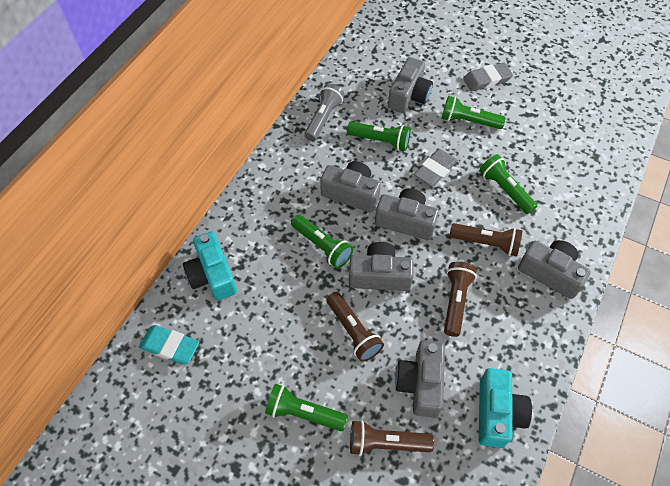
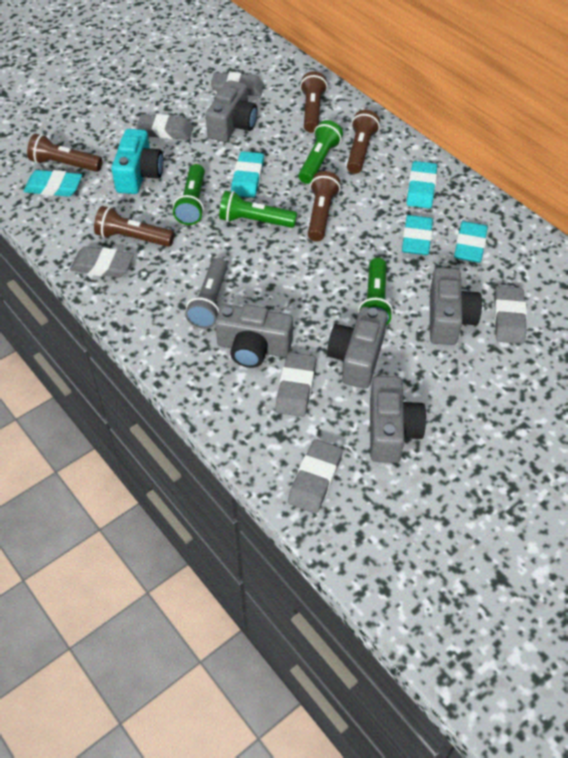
brown flashlight: [327,292,384,362] [350,420,434,456] [444,261,477,337] [449,223,522,256] = 4 -> [27,133,102,172] [94,206,174,247] [300,71,328,133] [308,171,341,242] [347,110,380,174] = 5
green flashlight: [265,384,348,431] [291,215,353,268] [347,122,411,151] [442,96,506,129] [479,154,537,214] = 5 -> [173,164,205,225] [219,191,297,228] [299,120,343,184] [358,258,393,325] = 4
grey camera: [320,161,381,212] [349,242,414,291] [375,188,439,240] [388,57,433,113] [395,340,445,418] [518,240,591,299] = 6 -> [206,80,258,142] [215,304,293,368] [327,307,387,389] [370,376,426,463] [430,268,482,345] = 5
grey eraser: [414,149,458,186] [463,62,513,91] = 2 -> [70,246,134,278] [136,114,193,140] [211,72,264,96] [275,352,316,417] [288,439,343,514] [494,286,527,344] = 6
turquoise camera: [183,231,237,300] [479,368,532,448] = 2 -> [112,129,163,194] = 1
turquoise eraser: [139,325,199,365] = 1 -> [23,170,82,197] [231,151,264,198] [402,215,433,255] [407,161,437,208] [454,221,488,263] = 5

